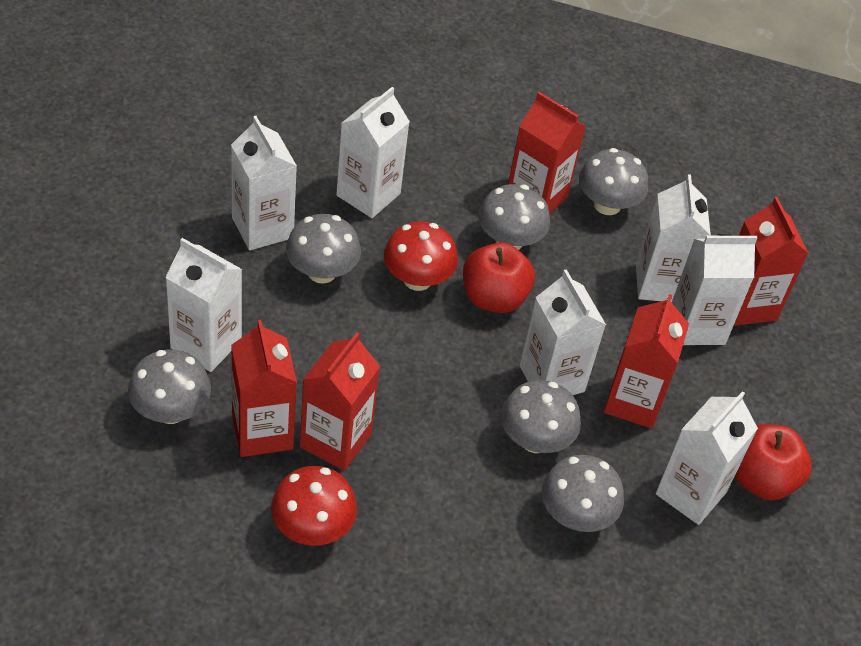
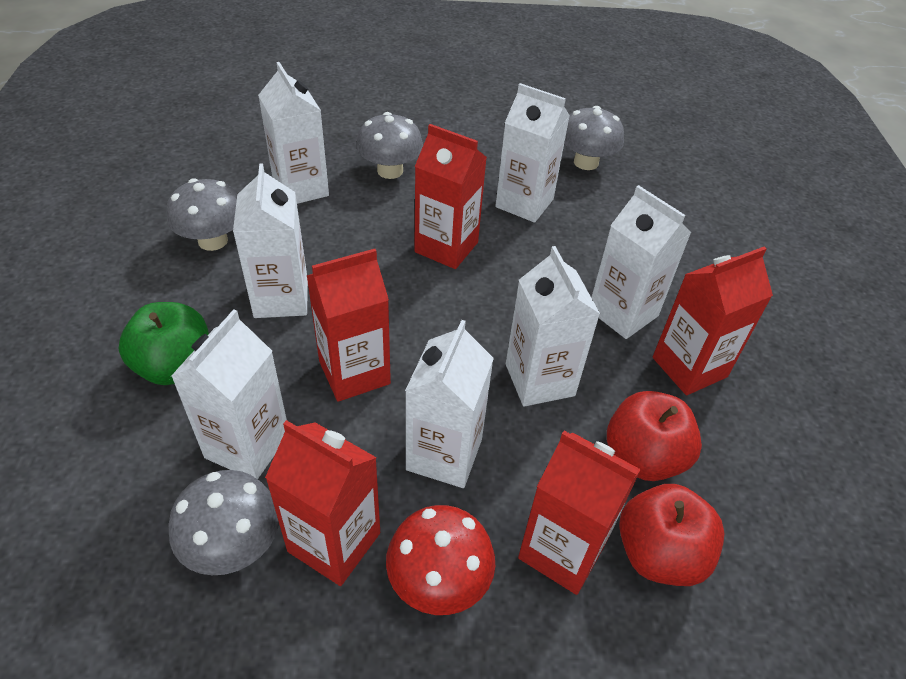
green apple: none = 0 -> [118,302,209,385] = 1
grey mushroom: [128,350,211,424] [286,214,361,284] [478,184,550,250] [501,380,581,453] [542,455,624,532] [579,148,648,215] = 6 -> [166,178,237,251] [169,470,279,575] [356,112,423,179] [564,106,624,170] = 4
red mushroom: [271,466,357,545] [384,221,458,291] = 2 -> [386,505,495,615] = 1

